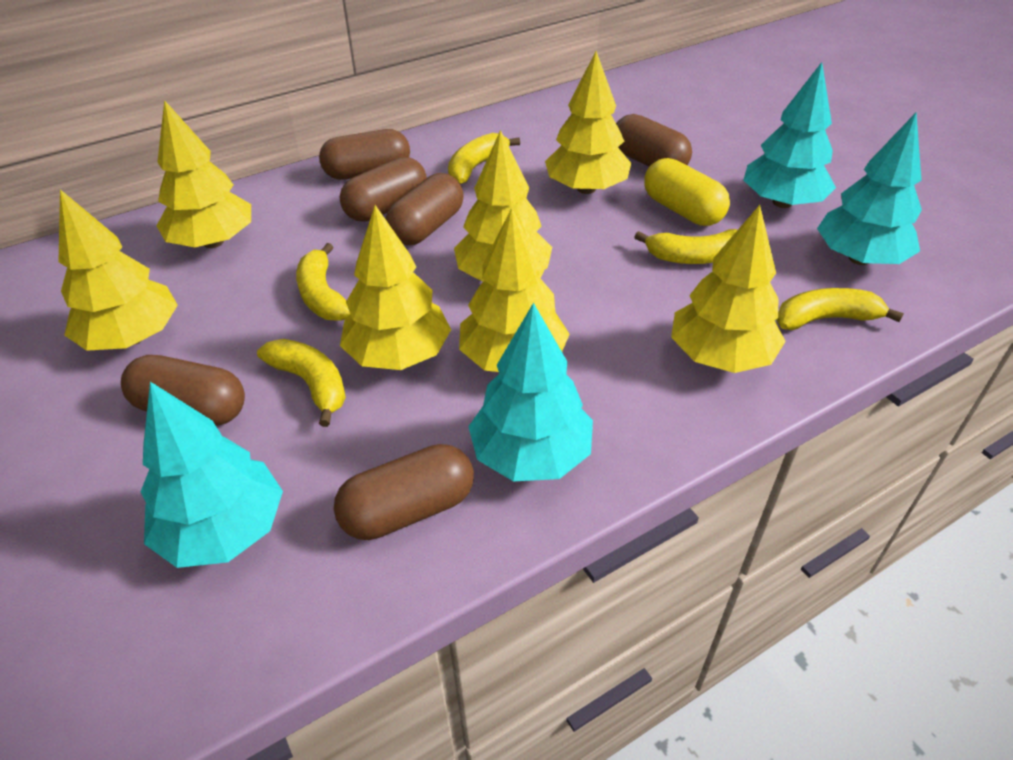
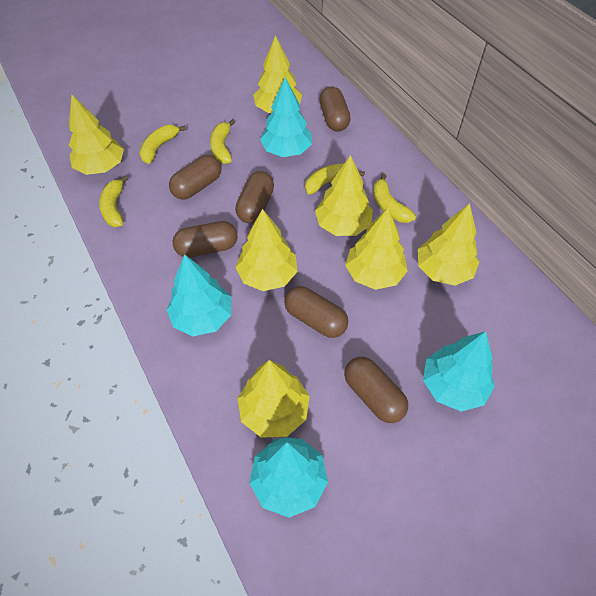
yellow capsule: [644,158,730,226] = 1 -> none = 0

